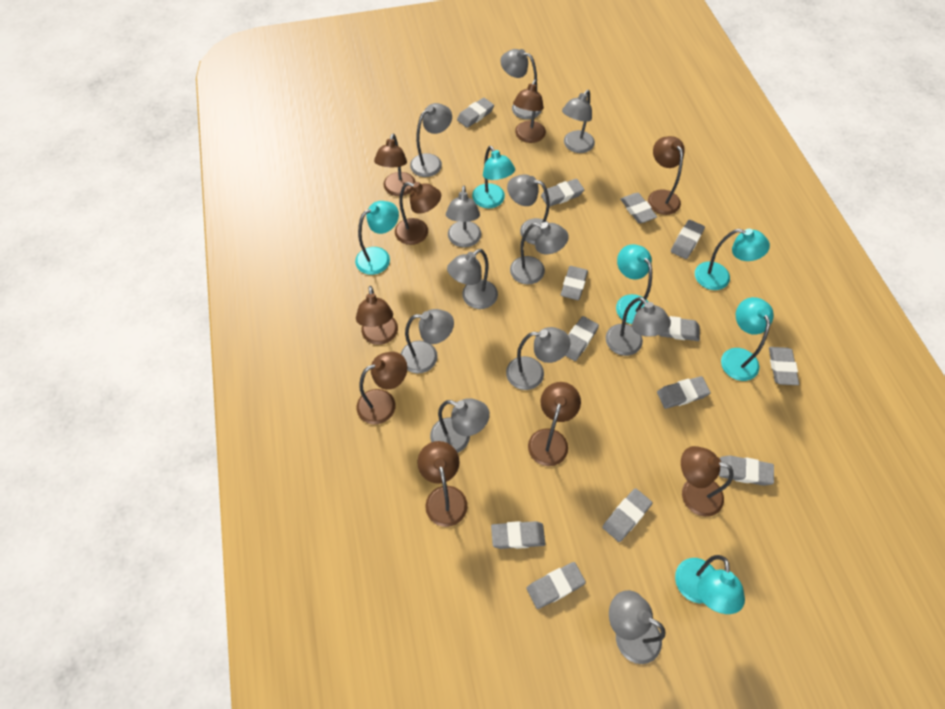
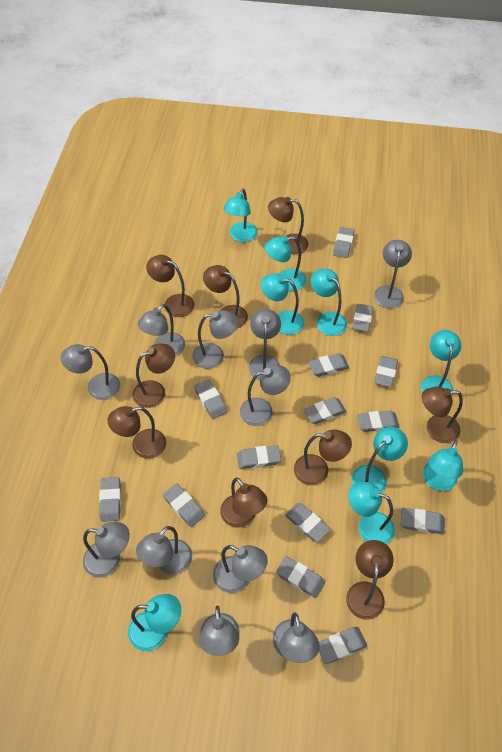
grey eraser: [457,98,494,128] [491,521,545,549] [526,562,586,609] [541,179,584,206] [561,266,588,300] [565,316,599,361] [602,488,652,542] [620,193,657,223] [657,376,711,409] [659,316,700,341] [671,220,705,259] [719,455,774,486] [769,347,799,385] = 13 -> [99,477,121,522] [163,483,205,527] [194,379,227,419] [237,445,281,469] [276,556,325,598] [285,503,330,542] [304,397,346,424] [308,353,349,377] [319,627,367,664] [333,227,354,258] [352,304,374,332] [357,411,399,432] [374,356,398,387] [401,508,445,534] = 14
grey lamp: [401,309,454,374] [410,103,452,177] [430,398,490,453] [446,186,481,248] [447,249,498,309] [500,49,542,120] [506,327,571,390] [507,174,550,245] [510,222,569,285] [562,90,595,153] [606,297,671,356] [609,590,665,664] = 12 -> [61,344,120,400] [83,522,130,578] [136,526,192,575] [138,304,185,356] [192,310,238,369] [199,606,240,656] [213,545,268,593] [240,365,291,426] [249,309,281,380] [273,612,320,663] [374,240,412,309] = 11
turquoise lamp: [355,201,399,275] [472,146,515,208] [616,244,652,324] [675,555,745,614] [695,229,770,290] [721,297,774,381] = 6 -> [128,594,181,651] [223,189,257,242] [261,273,304,335] [264,236,306,291] [311,269,347,336] [348,481,395,544] [351,427,408,493] [421,330,461,396] [423,440,463,491] = 9

